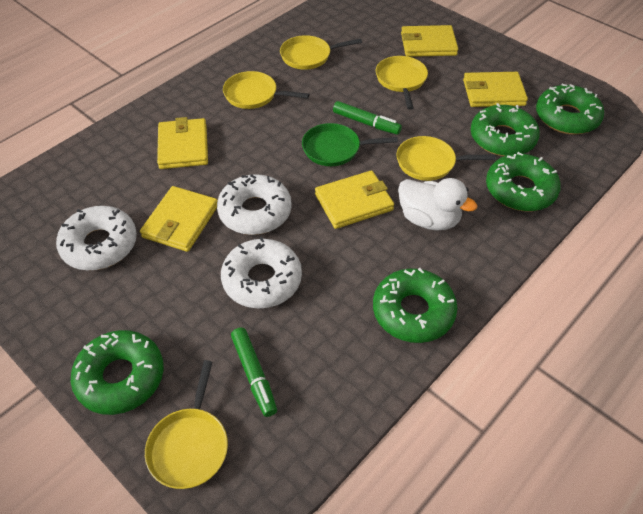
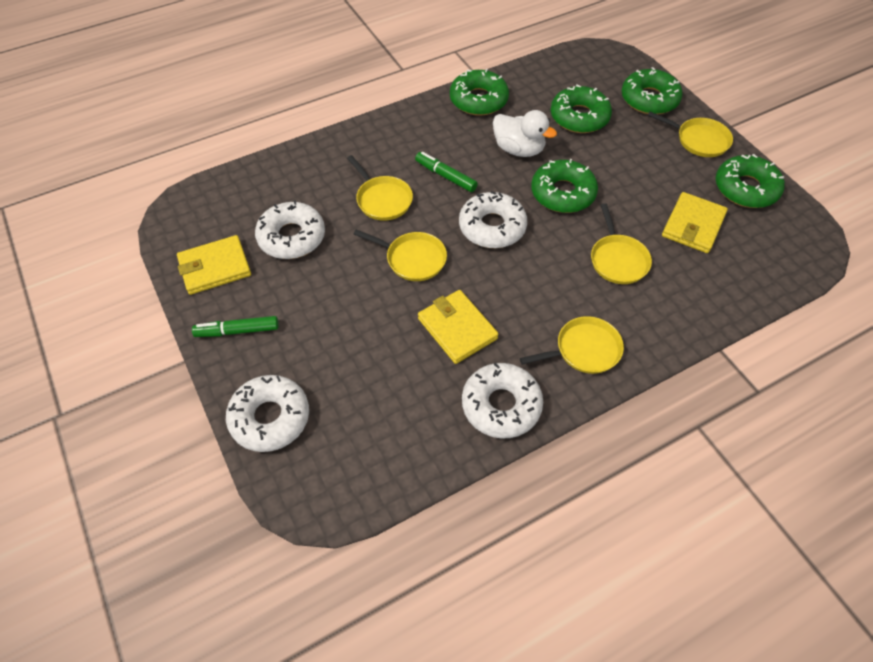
green pan: [302,123,398,166] = 1 -> none = 0
white donut: [56,206,137,270] [217,174,292,235] [221,237,302,308] = 3 -> [226,375,309,452] [255,200,325,259] [459,191,527,248] [462,363,543,438] = 4
yellow wallet: [140,186,218,252] [157,117,208,169] [315,170,394,229] [401,25,458,57] [463,72,528,107] = 5 -> [177,235,251,295] [418,290,499,364] [662,192,728,253] = 3

